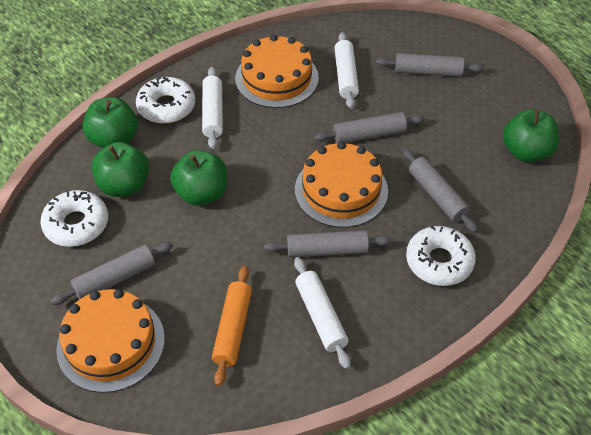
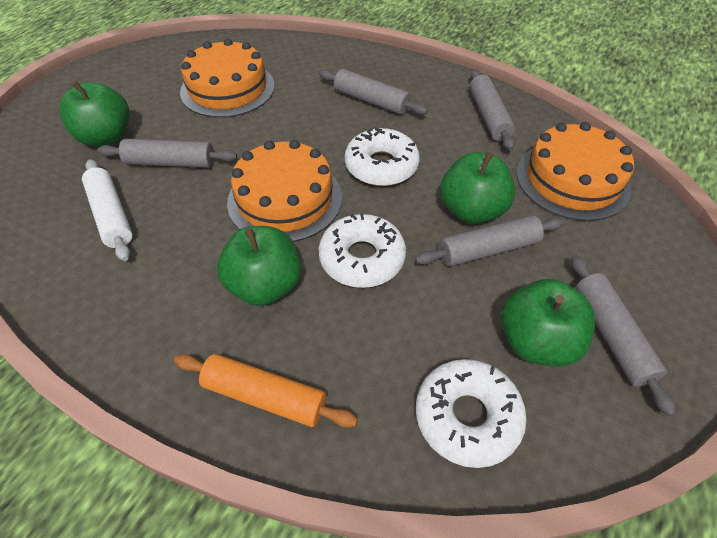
white rolling pin: [202,67,223,149] [294,257,351,369] [334,32,359,109] = 3 -> [82,159,133,261] = 1

